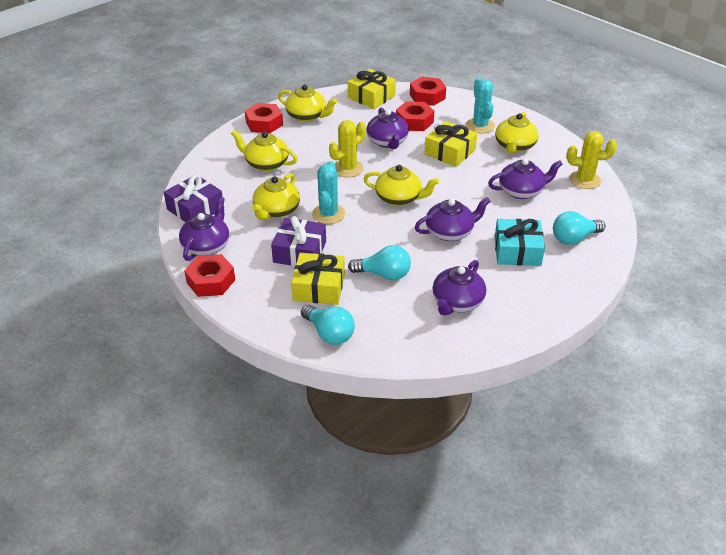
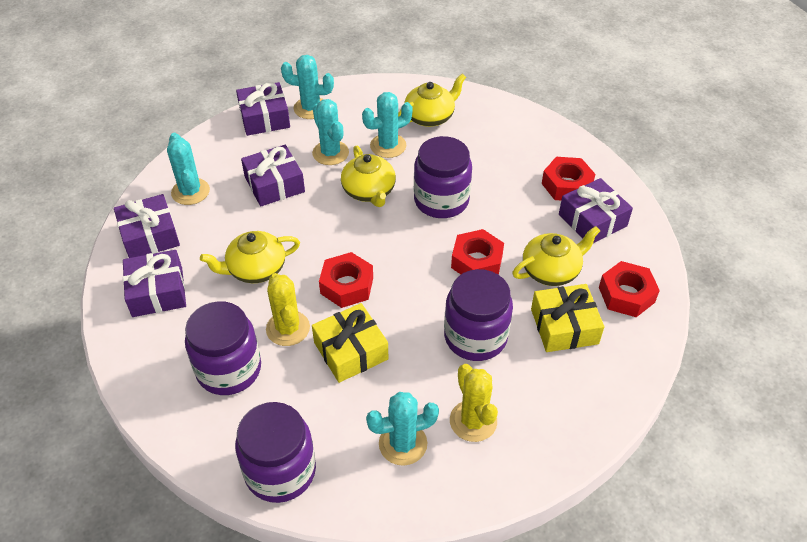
purple gift: [164,174,223,222] [271,216,326,266] = 2 -> [114,194,180,258] [123,250,186,317] [236,82,290,136] [241,144,305,207] [559,178,633,243] = 5
purple jar: none = 0 -> [185,301,261,395] [235,402,316,503] [414,136,472,218] [444,269,513,361] = 4
purple teapot: [179,197,229,261] [366,107,409,149] [415,197,490,241] [433,260,486,316] [488,158,563,199] = 5 -> none = 0
turquoise cactus: [312,161,345,224] [466,78,495,134] = 2 -> [167,133,210,205] [281,55,334,119] [312,99,349,165] [362,92,413,158] [366,392,439,466] = 5
turquoise gift: [495,219,545,266] = 1 -> none = 0
turquoise light bulb: [301,305,355,345] [348,245,411,280] [553,211,605,245] = 3 -> none = 0
yellow gift: [291,253,345,305] [348,69,396,109] [424,121,477,167] = 3 -> [312,303,389,383] [531,284,604,352] = 2
yellow teapot: [231,130,297,171] [252,173,300,220] [278,84,337,122] [364,165,439,206] [495,112,539,153] = 5 -> [200,231,300,283] [341,146,396,207] [398,74,466,127] [512,226,600,286] = 4

